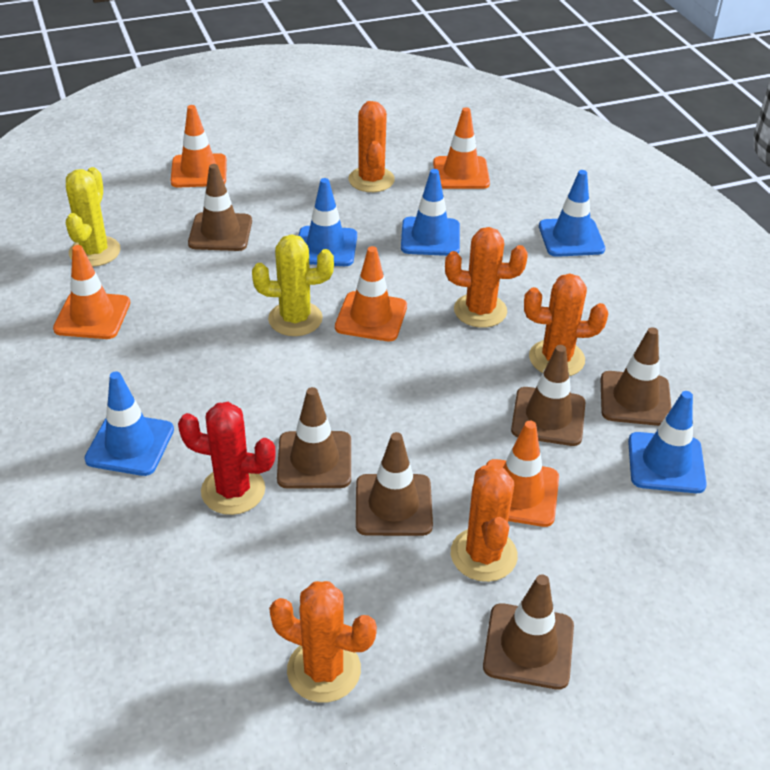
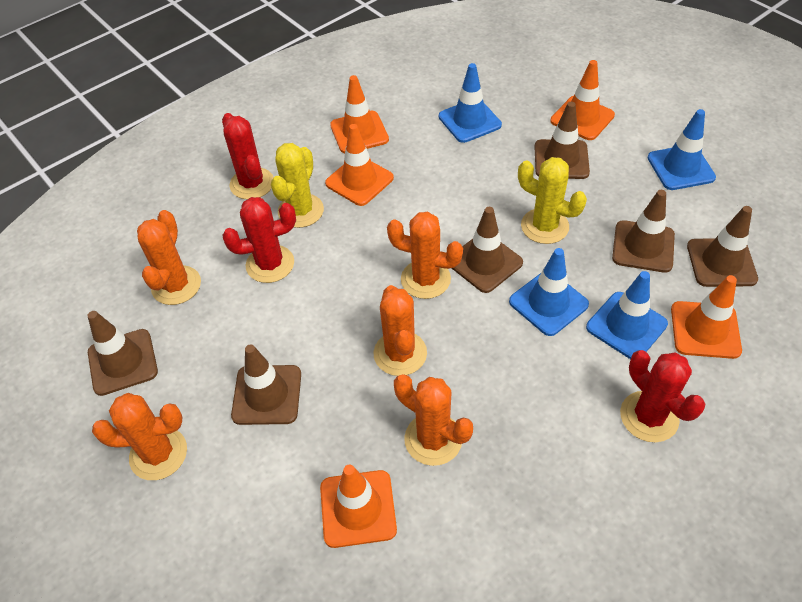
blue traffic cone: [84,372,174,476] [298,178,357,266] [401,169,460,256] [539,170,605,257] [628,391,707,493] = 5 -> [439,63,502,143] [509,248,589,336] [586,271,668,359] [648,109,716,190] = 4
red cactus: [178,402,276,515] = 1 -> [222,113,274,199] [222,197,296,283] [620,350,705,442] = 3

